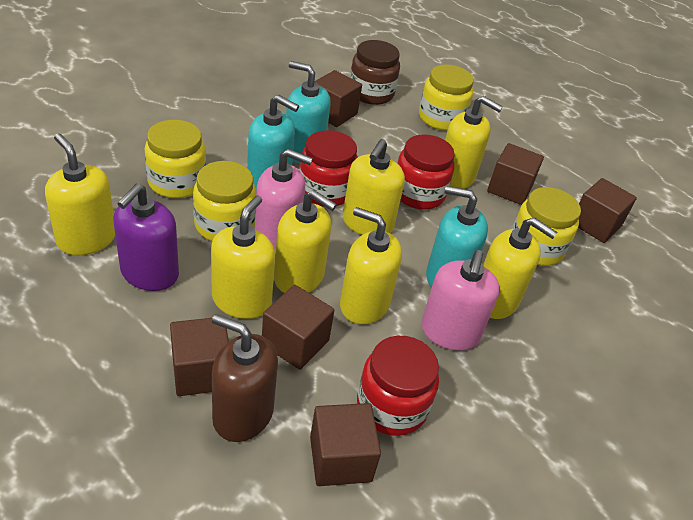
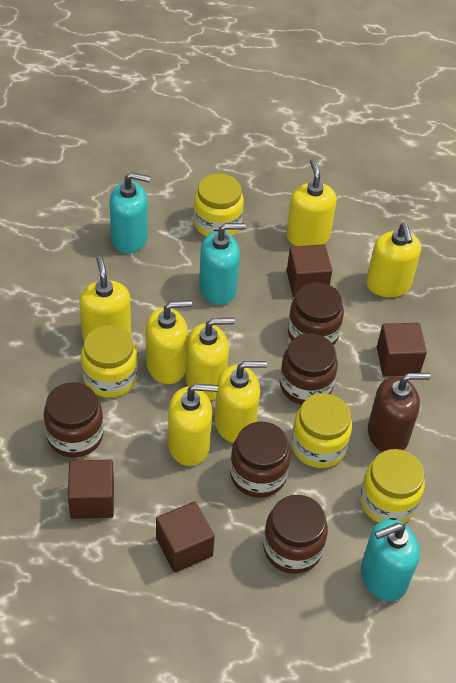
brown cube: [170,318,229,396] [262,285,334,370] [310,403,381,486] [315,70,362,127] [487,143,544,205] [578,178,637,243] = 6 -> [68,460,114,519] [156,501,215,573] [287,244,332,297] [377,323,427,376] = 4
brown jar: [350,40,400,105] = 1 -> [44,382,104,458] [230,422,291,498] [263,495,328,574] [280,333,338,405] [288,282,344,346] = 5
pink soap dispenser: [255,149,313,253] [421,250,500,351] = 2 -> none = 0
purple soap dispenser: [113,184,179,291] = 1 -> none = 0
red jar: [299,130,358,207] [357,336,439,436] [397,134,455,209] = 3 -> none = 0

